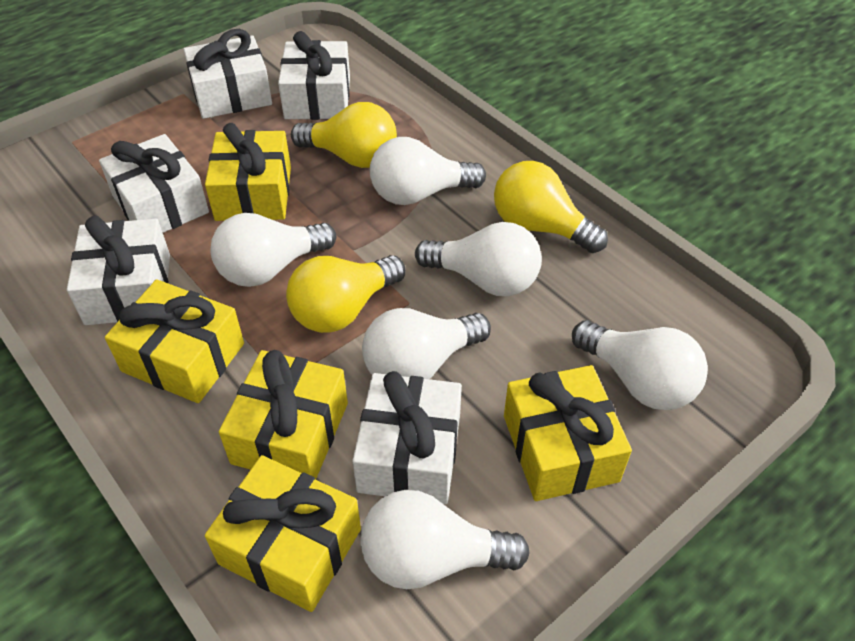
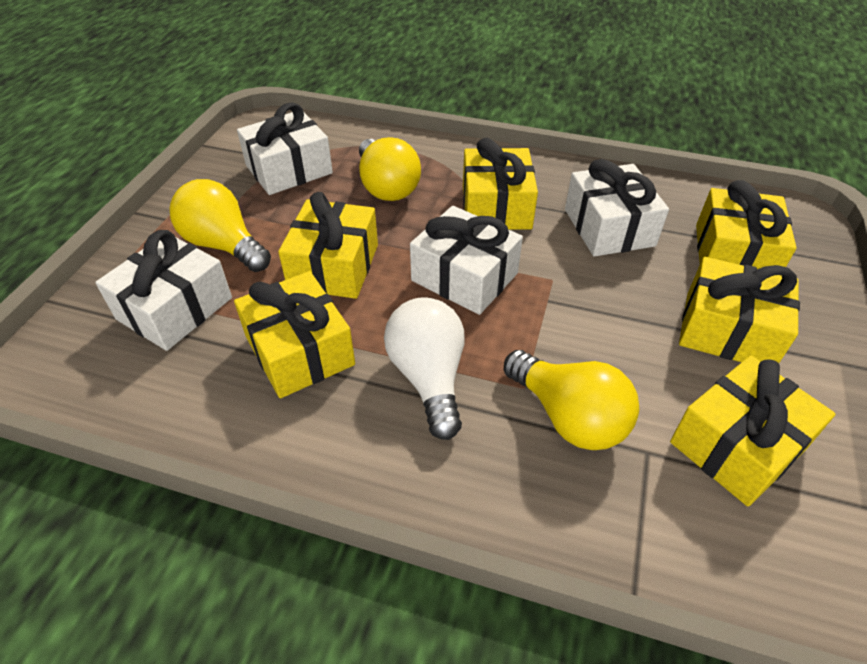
white gift: [67,216,170,325] [99,134,209,233] [184,29,272,119] [278,31,350,120] [352,371,462,504] = 5 -> [95,230,232,351] [237,102,333,195] [410,206,523,315] [565,159,669,257] = 4
white light bulb: [211,213,336,287] [360,490,529,589] [362,308,491,379] [370,137,486,205] [415,222,542,296] [572,320,708,410] = 6 -> [384,297,464,440] = 1
yellow gift: [105,279,244,403] [205,123,291,221] [205,455,361,612] [219,350,348,480] [504,365,632,501] = 5 -> [234,271,355,398] [278,192,378,299] [463,138,538,230] [670,356,836,507] [679,257,800,363] [696,180,797,269] = 6

